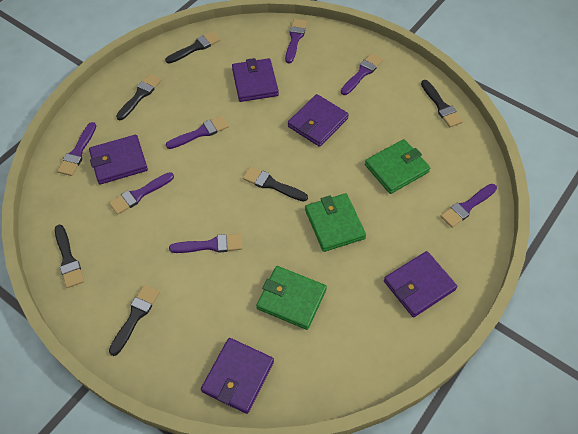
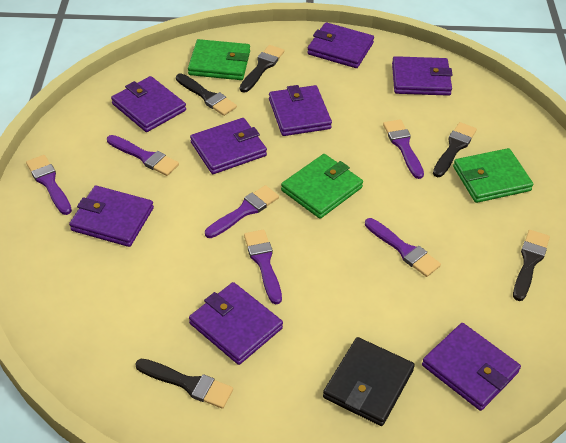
black brush: [55,224,84,288] [109,285,160,356] [116,74,162,121] [165,31,221,64] [243,166,308,202] [421,80,463,127] = 6 -> [135,359,233,409] [176,73,237,116] [240,45,284,93] [433,122,477,177] [513,230,550,301] = 5
black wallet: none = 0 -> [323,337,415,426] = 1
purple brush: [57,122,96,176] [109,172,174,215] [166,116,229,149] [169,234,242,253] [285,19,307,64] [341,53,383,95] [440,184,497,228] = 7 -> [26,155,72,215] [107,135,179,176] [205,185,279,238] [244,230,282,304] [365,218,441,277] [383,119,424,179] = 6
purple wallet: [89,135,148,184] [201,338,274,414] [232,58,279,102] [288,94,349,147] [384,251,457,317] = 5 -> [69,185,154,247] [111,76,186,132] [189,282,283,365] [190,118,267,174] [269,85,332,136] [307,22,374,68] [392,56,453,96] [422,323,521,411] = 8

